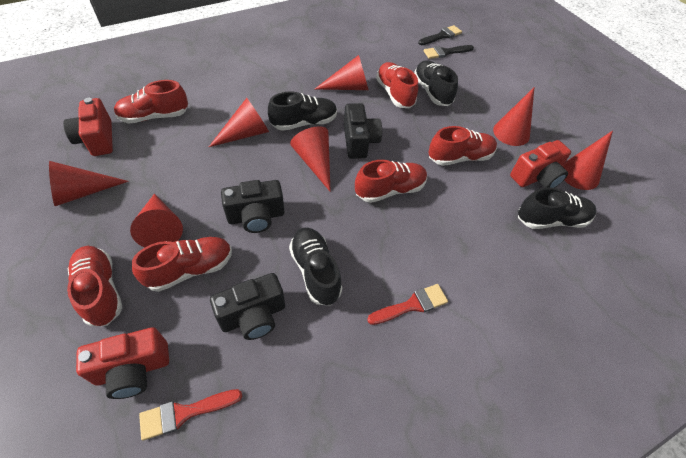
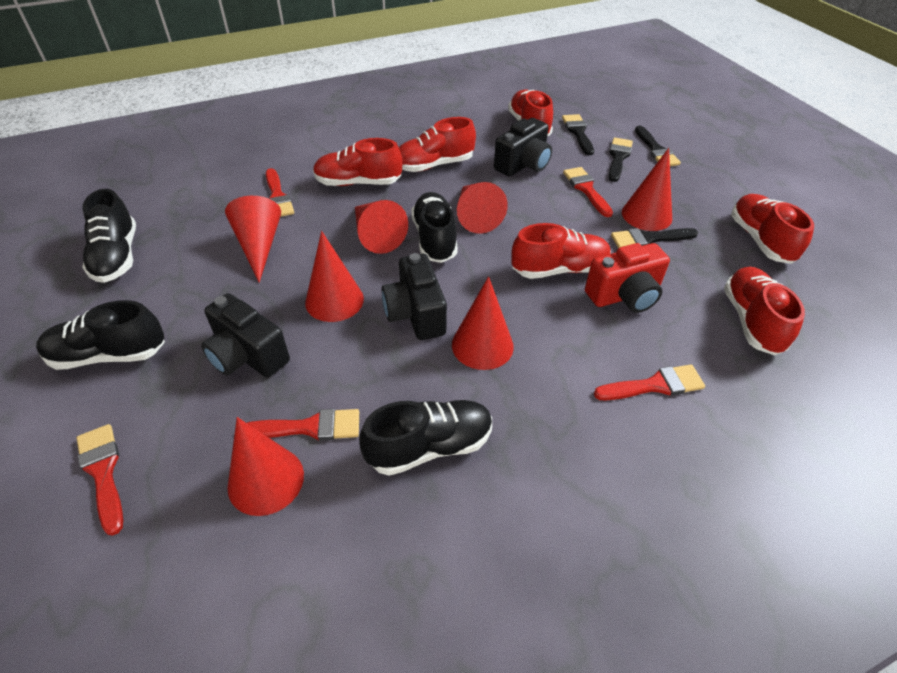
black brush: [418,25,462,45] [424,45,474,59] = 2 -> [562,114,594,155] [609,138,633,182] [611,228,698,248] [635,126,681,166] = 4
red brush: [139,389,243,441] [367,284,448,325] = 2 -> [76,424,123,536] [247,409,359,441] [266,168,294,217] [563,167,613,217] [594,365,705,400] = 5
red camera: [63,98,113,156] [76,327,169,399] [510,140,571,188] = 3 -> [585,243,670,313] = 1

